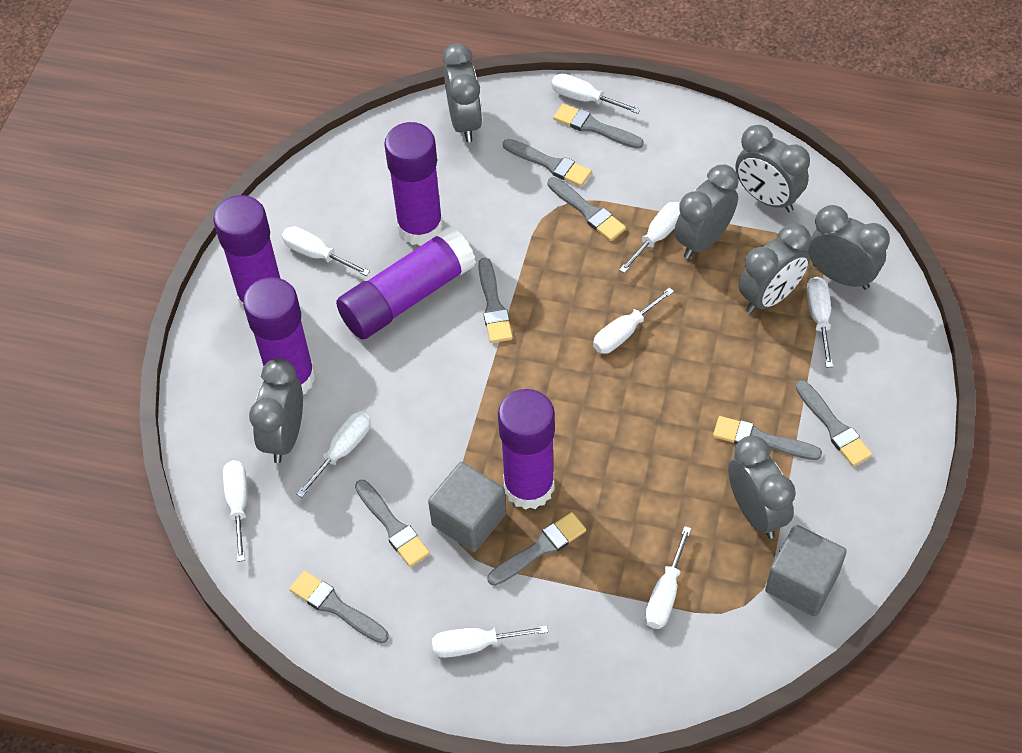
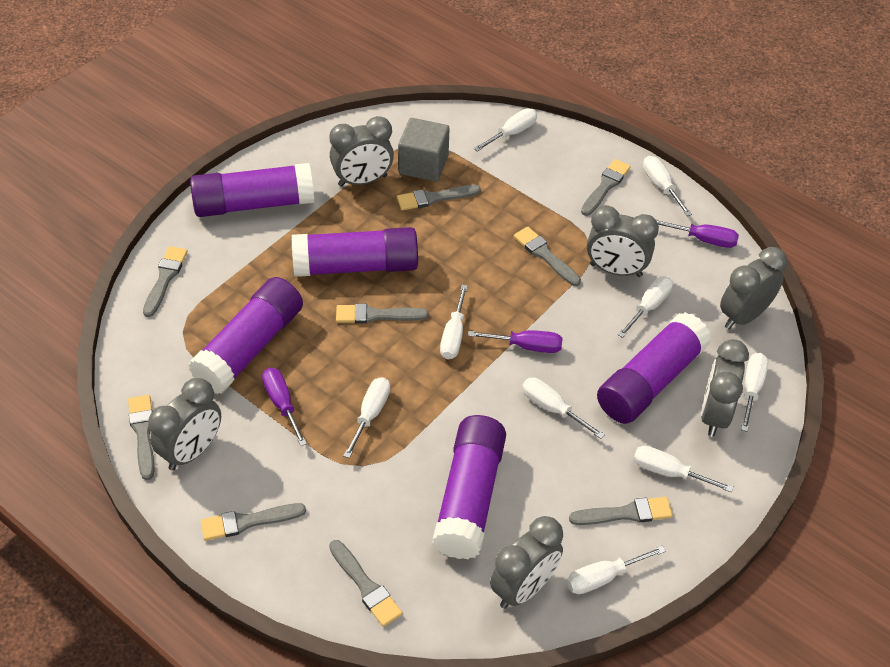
grey clock: [249,358,303,463] [442,43,482,142] [674,165,739,259] [728,436,796,539] [735,125,810,212] [738,223,811,314] [808,205,890,290] = 7 -> [148,378,221,471] [329,116,394,187] [490,516,563,609] [587,205,659,277] [701,339,749,437] [720,247,787,329] = 6
grey cube: [428,462,506,552] [765,525,847,616] = 2 -> [398,118,449,182] = 1
purple screwdriver: none = 0 -> [262,368,307,446] [468,330,562,353] [656,220,739,248] = 3

